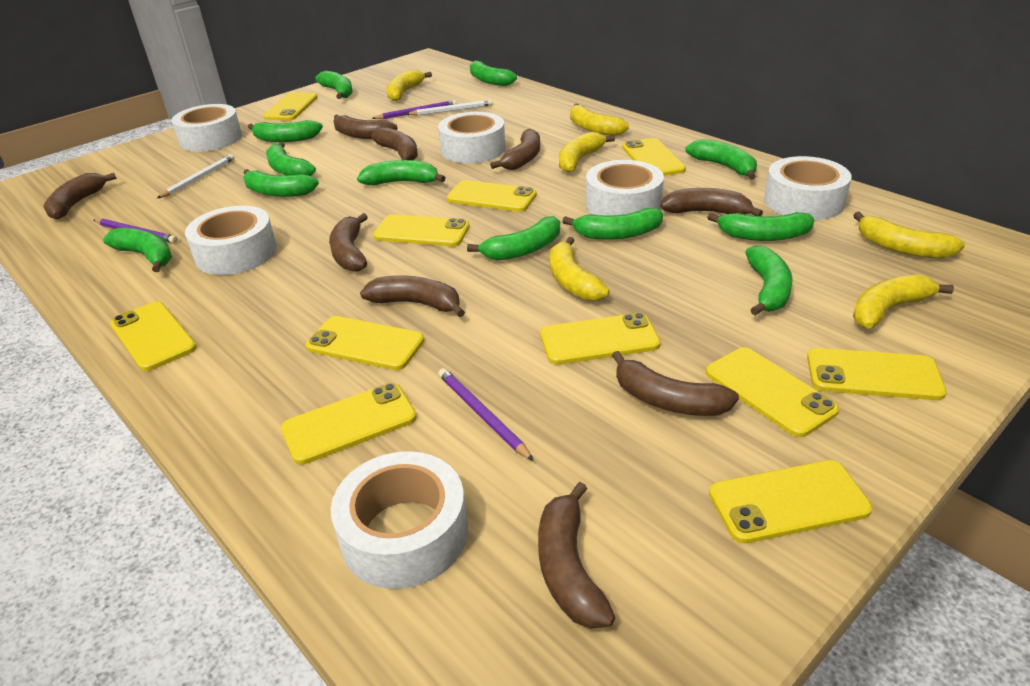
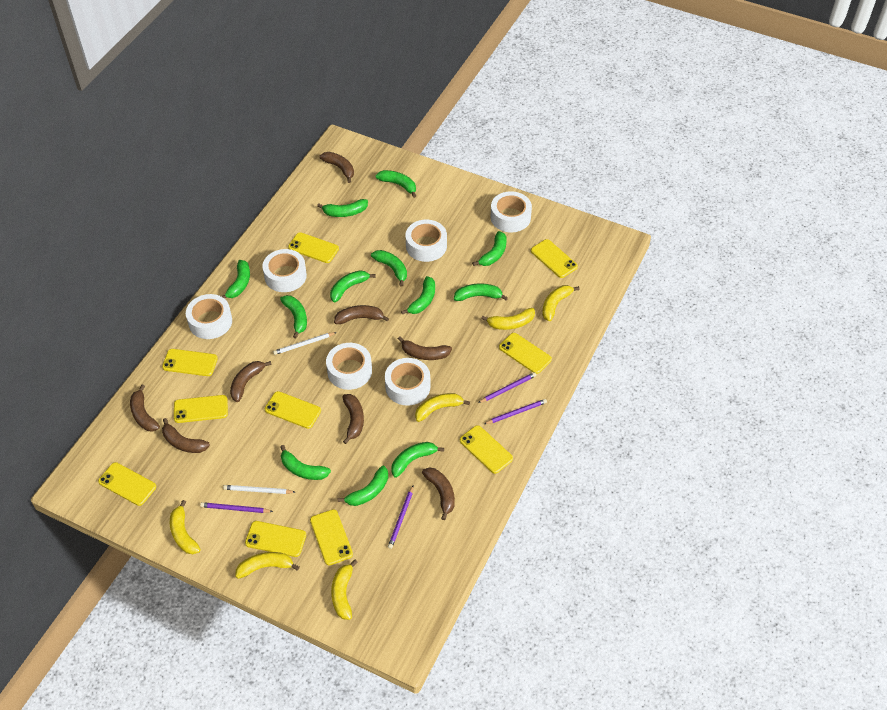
brown banana: [43,173,117,220] [329,213,368,271] [333,114,398,139] [360,275,465,317] [371,127,418,160] [490,129,540,170] [538,482,615,629] [612,351,739,416] [660,188,763,216] = 9 -> [130,385,160,432] [162,418,210,453] [230,361,272,402] [319,152,354,183] [334,305,389,324] [342,394,364,444] [398,337,452,360] [422,468,455,520] = 8
purple pencil: [94,219,178,243] [372,100,457,119] [438,368,534,461] = 3 -> [200,502,273,513] [388,486,413,549] [478,372,536,403] [484,399,547,424] = 4
yellow phone: [110,302,197,371] [263,92,318,120] [281,383,417,465] [306,316,424,370] [373,214,470,246] [447,180,537,212] [540,313,661,365] [622,138,686,176] [706,347,839,437] [709,460,872,544] [807,348,947,400] = 11 -> [98,462,156,506] [162,349,218,376] [174,395,228,423] [245,521,306,557] [265,391,321,429] [288,232,339,263] [310,509,353,565] [460,425,513,474] [499,333,552,374] [531,239,578,278] = 10

